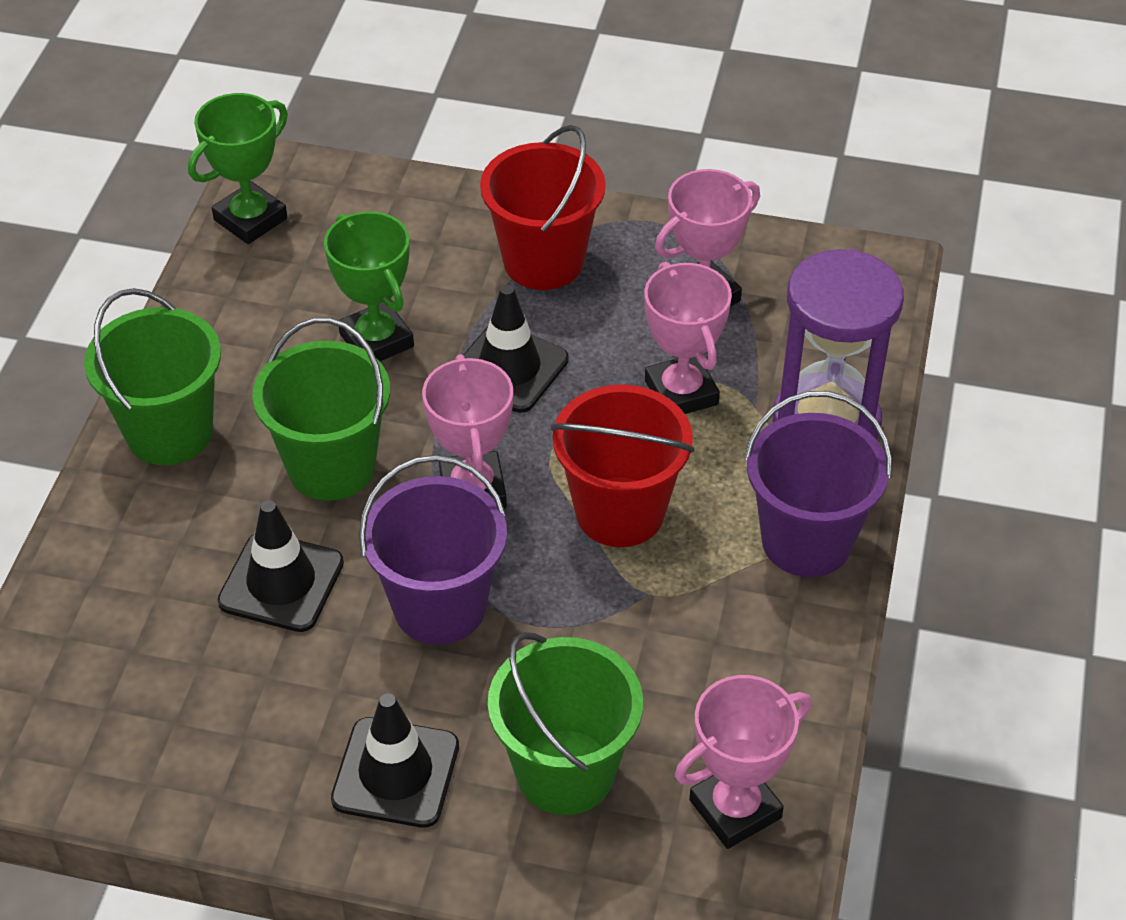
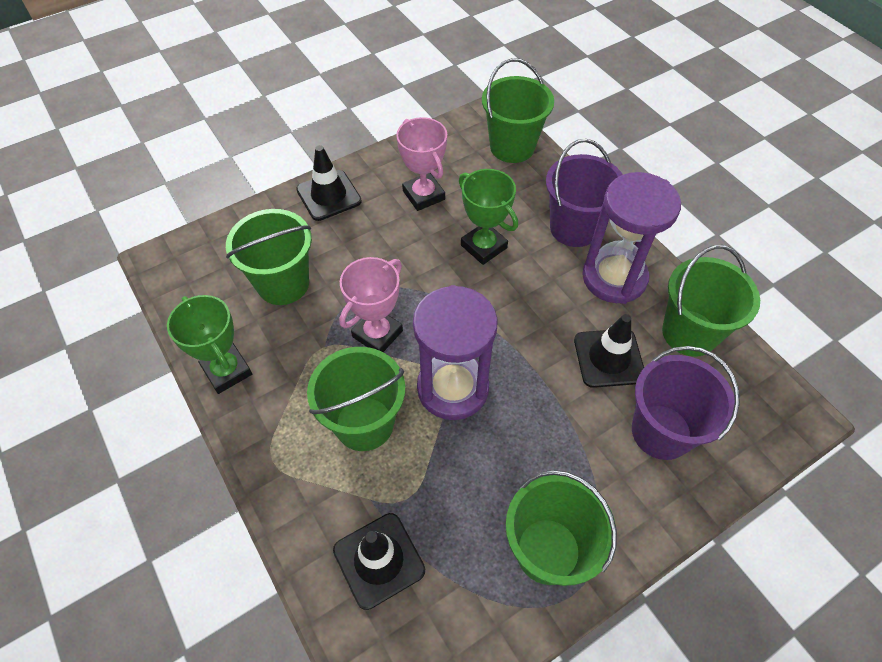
green bucket: [84,288,221,465] [252,318,390,501] [488,632,643,815] = 3 -> [226,209,312,305] [307,347,405,451] [482,58,554,163] [506,470,617,586] [662,245,760,357] = 5
pink trophy: [422,354,513,508] [644,262,732,414] [655,169,760,307] [675,675,811,849] = 4 -> [339,257,403,352] [396,117,447,211] = 2
purple hourglass: [773,249,904,440] = 1 -> [413,285,498,420] [582,172,681,304] = 2
red bucket: [480,125,606,290] [551,384,695,547] = 2 -> none = 0

